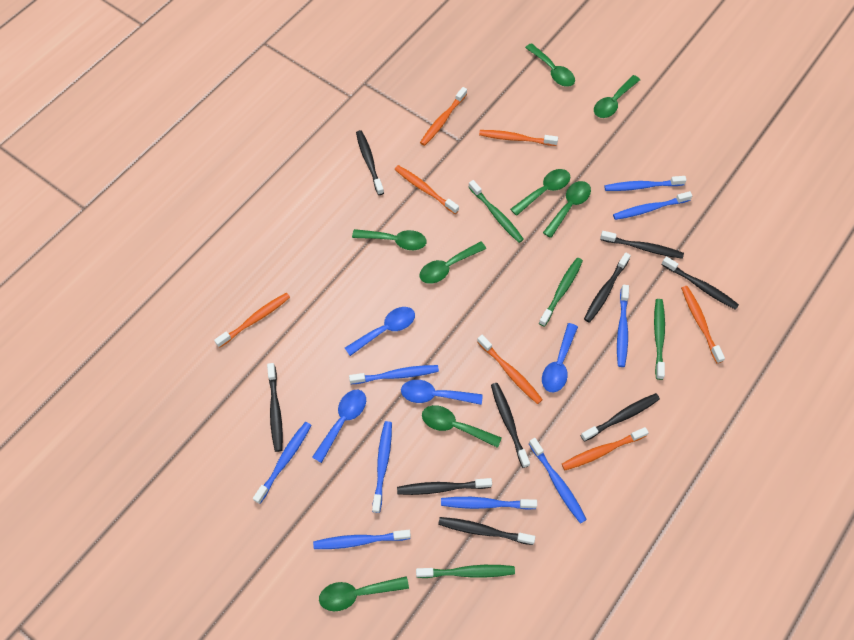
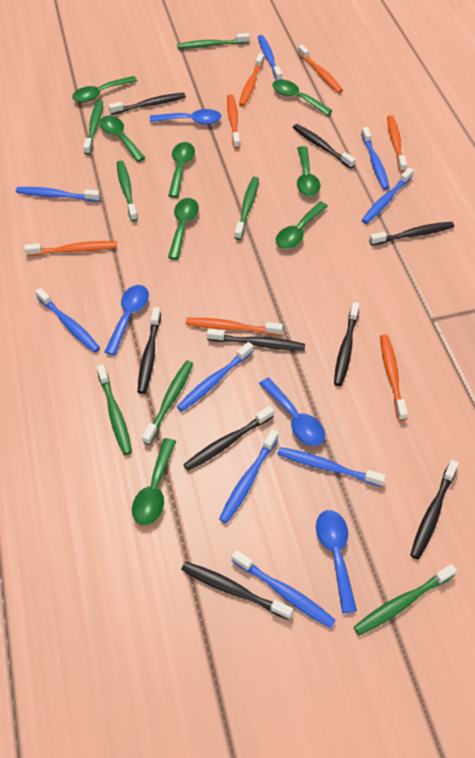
green toothbrush: [416,565,515,578] [468,180,524,243] [539,258,583,326] [654,299,665,380] = 4 -> [83,100,103,155] [97,364,132,455] [117,161,138,222] [142,361,193,445] [177,33,250,49] [234,177,259,240] [354,564,457,636] = 7

